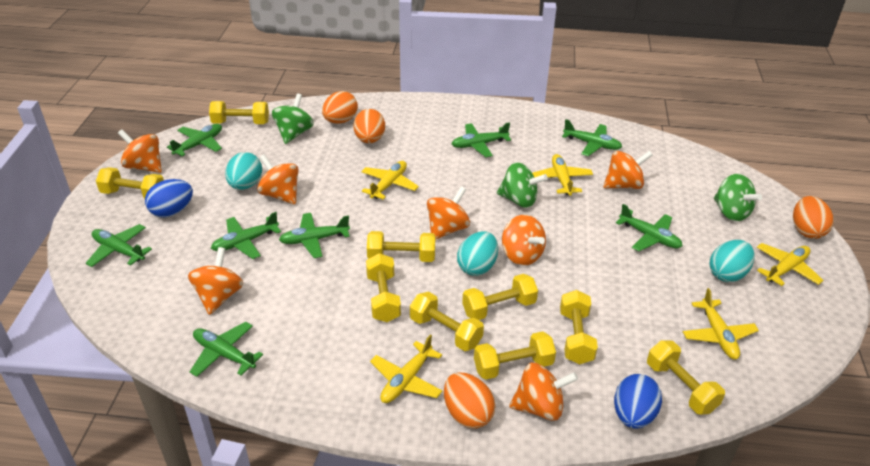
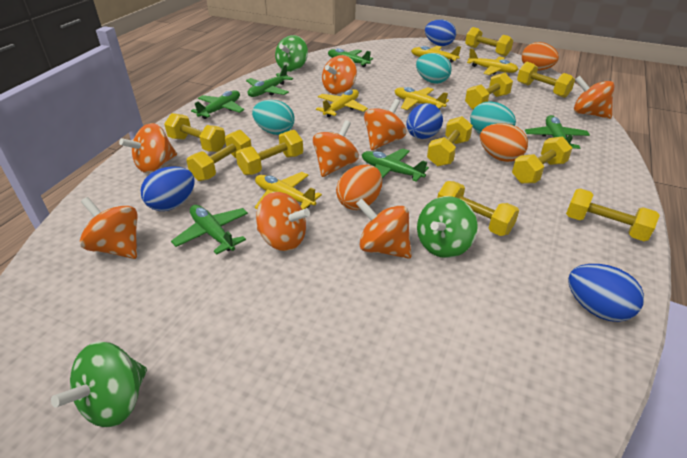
blue egg: [145,179,193,217] [614,374,662,428] = 2 -> [140,166,195,211] [406,103,443,139] [425,19,456,46] [568,264,644,322] = 4
green plane: [86,224,152,267] [167,124,222,157] [190,322,263,377] [211,212,281,259] [279,213,350,258] [452,122,511,157] [562,119,622,156] [616,204,682,251] = 8 -> [171,205,248,255] [191,90,244,119] [246,64,293,97] [328,48,373,67] [362,148,429,182] [525,115,590,149] = 6
orange egg: [322,91,358,124] [353,109,385,143] [444,372,496,428] [793,196,834,239] = 4 -> [336,165,382,210] [480,123,528,162] [522,42,559,70] = 3
orange spinning top: [118,129,162,173] [188,247,243,315] [257,154,299,204] [427,186,470,240] [502,215,546,266] [509,363,578,421] [603,151,653,189] = 7 -> [80,197,137,259] [119,123,177,173] [256,192,310,251] [313,120,359,177] [322,55,357,94] [356,198,412,259] [364,99,406,150] [574,76,615,119] = 8
yellow dumbbell: [96,167,164,199] [209,101,269,124] [366,253,401,322] [367,231,435,262] [410,292,484,351] [462,274,538,320] [474,331,556,380] [560,290,598,364] [647,340,725,415] = 9 -> [164,113,225,152] [186,130,252,181] [236,130,303,175] [427,116,473,166] [437,181,519,236] [465,27,513,56] [465,73,513,110] [512,136,572,184] [517,62,575,98] [566,188,660,241] = 10

